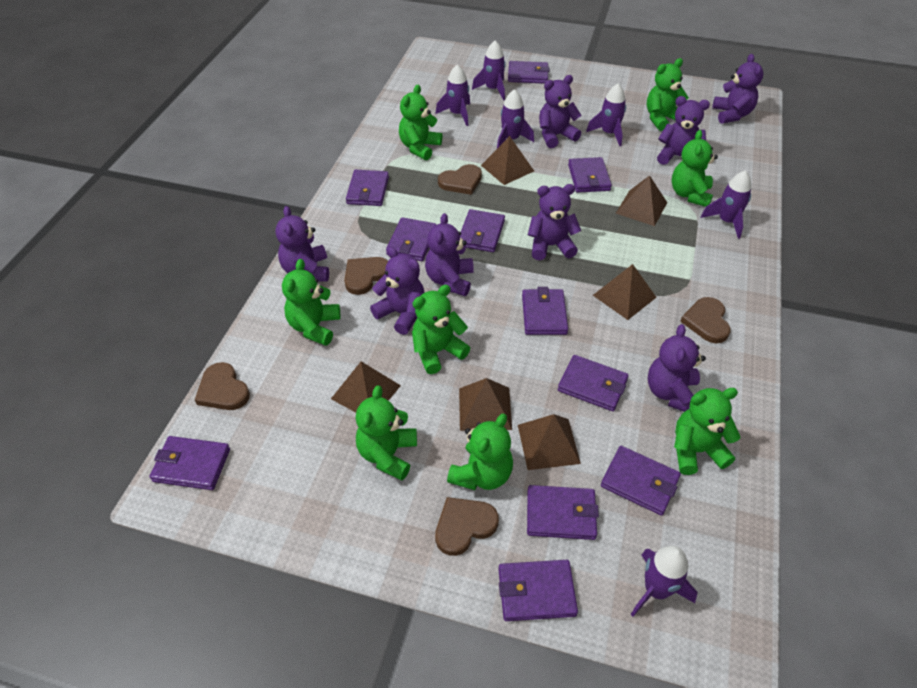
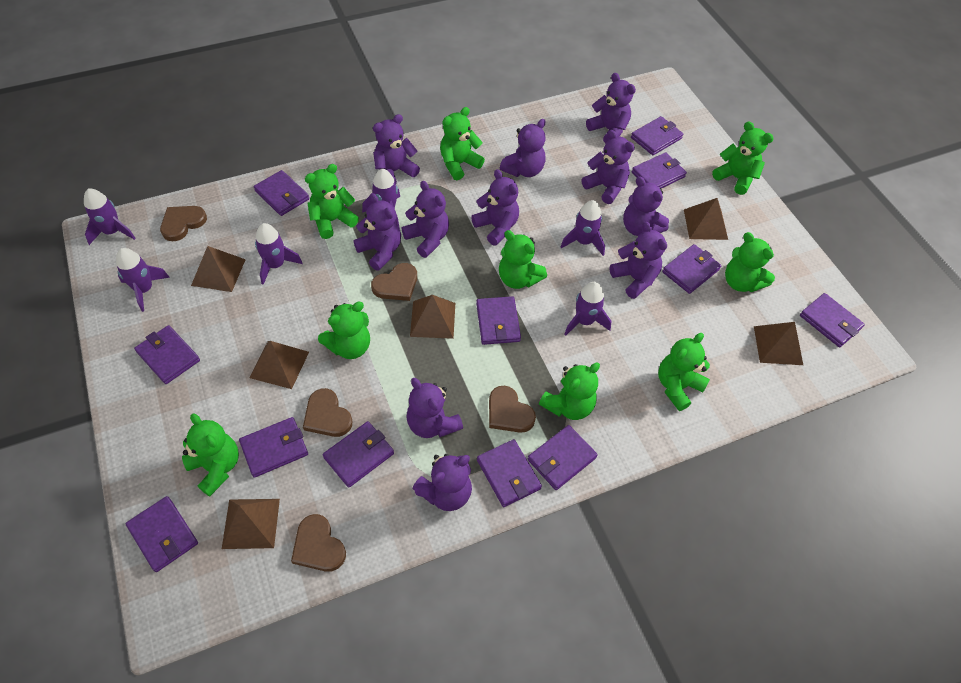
green teddy bear: [282,259,340,346] [356,385,417,480] [399,85,442,160] [412,285,470,374] [447,413,513,490] [647,58,689,131] [672,130,718,207] [674,388,740,475] = 8 -> [182,413,239,496] [305,164,359,239] [318,302,370,359] [440,107,485,180] [499,230,547,289] [539,363,600,420] [658,333,710,411] [712,121,774,195] [725,232,775,292] = 9
purple teddy bear: [276,206,329,282] [370,247,425,335] [425,213,474,296] [528,184,581,260] [539,75,582,148] [648,324,706,412] [657,96,710,165] [712,54,764,124] = 8 -> [353,193,401,271] [373,114,420,184] [401,181,449,258] [406,378,463,438] [413,454,472,511] [471,169,519,246] [500,119,546,177] [582,130,635,204] [586,73,636,143] [610,222,667,299] [623,177,669,236] = 11
purple wallet: [149,436,230,490] [346,170,389,206] [386,217,437,261] [460,209,505,252] [498,560,578,621] [508,61,550,84] [522,287,568,335] [527,485,599,540] [558,355,629,411] [568,157,612,193] [601,446,681,516] = 11 -> [125,496,198,572] [134,325,200,384] [239,417,308,478] [254,170,309,216] [323,421,394,488] [476,296,521,345] [477,439,542,507] [528,425,597,490] [631,116,683,155] [632,152,687,189] [662,244,721,294] [800,293,865,347] = 12

